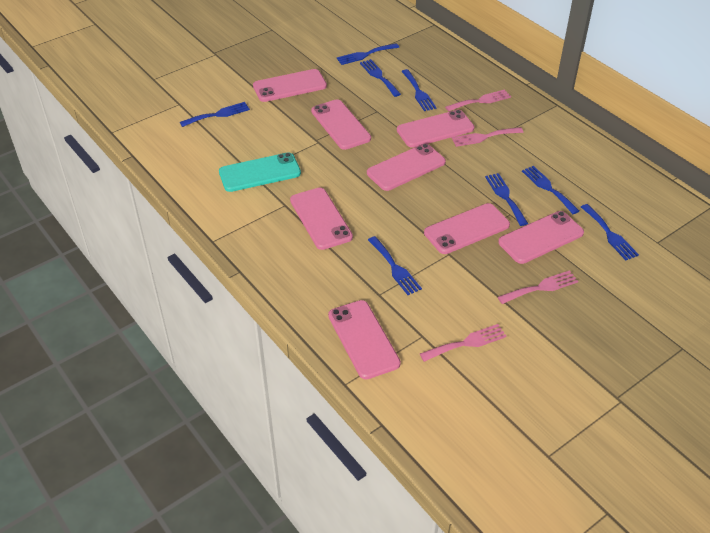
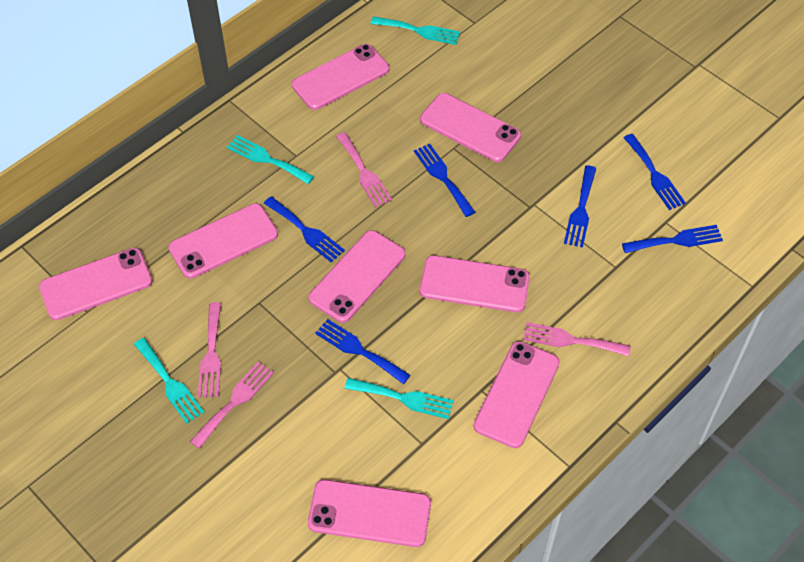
blue fork: [180,102,250,127] [336,43,399,65] [360,59,401,97] [368,236,422,295] [401,69,437,111] [485,173,528,226] [522,166,579,214] [581,204,639,260] = 8 -> [264,196,345,262] [315,319,411,384] [414,144,475,217] [564,165,596,248] [622,225,723,253] [624,134,686,210] = 6
turquoise fork: none = 0 -> [134,338,205,424] [227,135,314,184] [345,378,454,419] [371,17,460,45] = 4
turquoise phone: [219,152,301,192] = 1 -> none = 0

